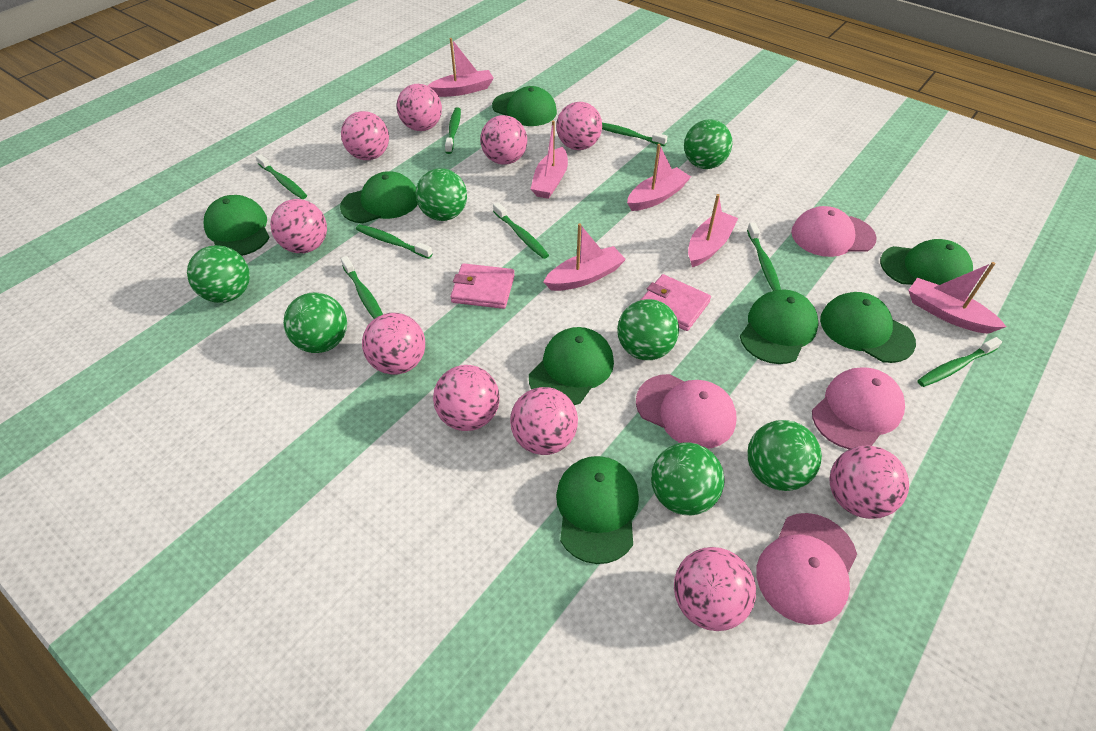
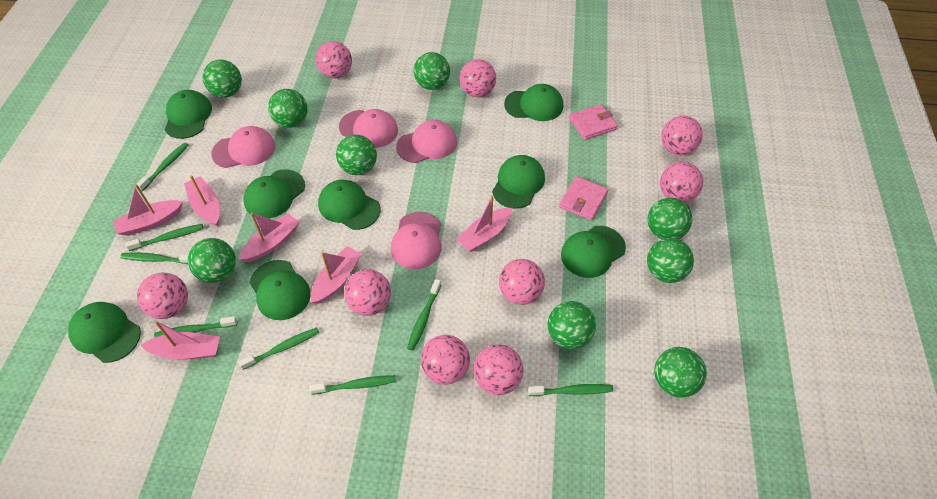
green ball: [187,245,250,303] [283,293,347,353] [416,168,467,221] [617,299,679,360] [651,443,725,515] [684,119,732,169] [747,420,822,491] = 7 -> [188,238,236,283] [203,60,242,98] [268,89,308,128] [336,135,377,175] [414,52,450,90] [547,301,596,349] [647,198,692,239] [647,238,694,283] [654,347,707,398] = 9
pink ball: [270,199,327,253] [341,111,389,160] [362,313,425,375] [397,84,442,131] [433,365,500,431] [480,115,527,165] [510,387,578,455] [556,102,602,150] [674,547,756,631] [830,446,909,519] = 10 -> [137,273,188,319] [315,41,352,78] [344,269,391,316] [421,335,470,385] [459,59,496,97] [474,345,523,395] [499,259,545,305] [660,162,703,203] [661,116,703,155] = 9

